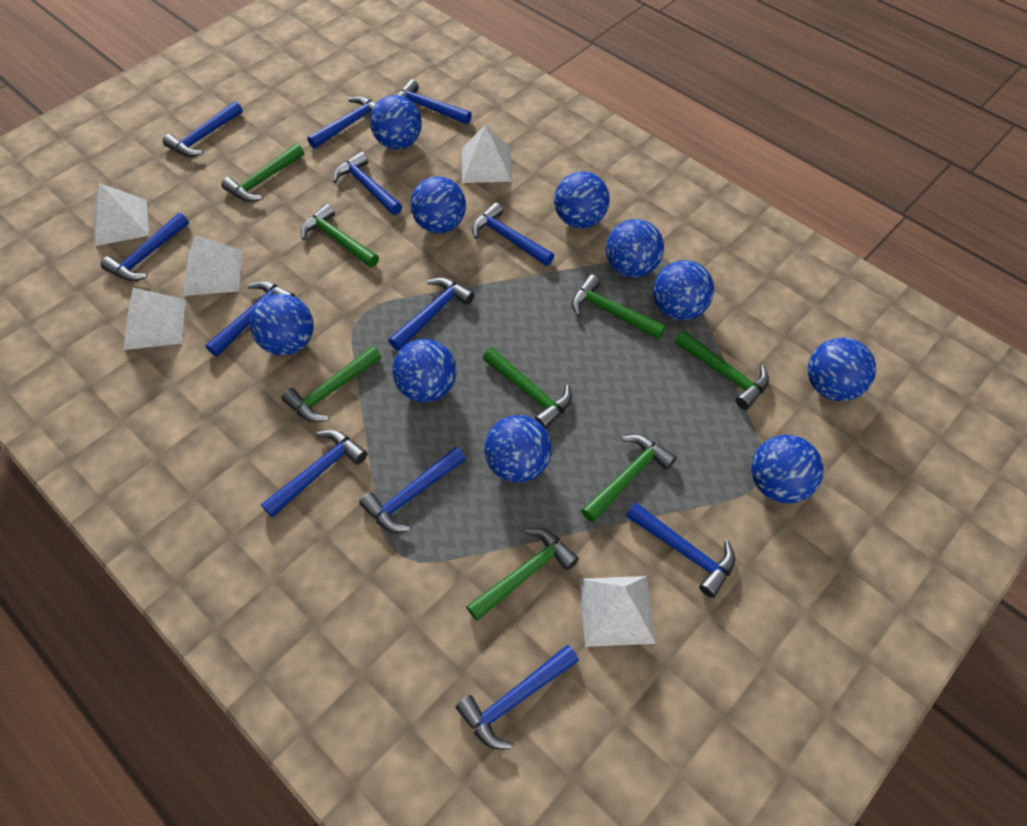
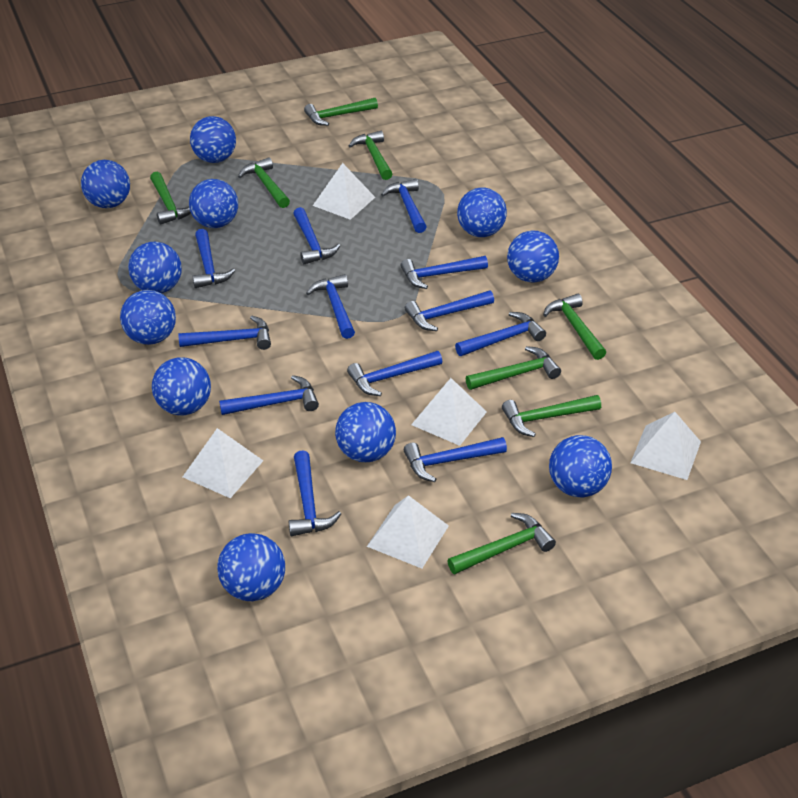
blue ball: [250,294,314,356] [370,95,422,150] [392,339,456,403] [410,176,466,233] [484,415,552,483] [554,171,610,229] [606,219,664,278] [653,260,714,320] [751,435,823,504] [808,338,876,401] = 10 -> [81,160,130,208] [120,290,176,345] [128,242,182,293] [152,357,211,415] [189,179,238,228] [190,116,236,163] [217,533,285,601] [335,402,396,462] [457,187,507,237] [507,231,559,283] [549,435,612,497] = 11

